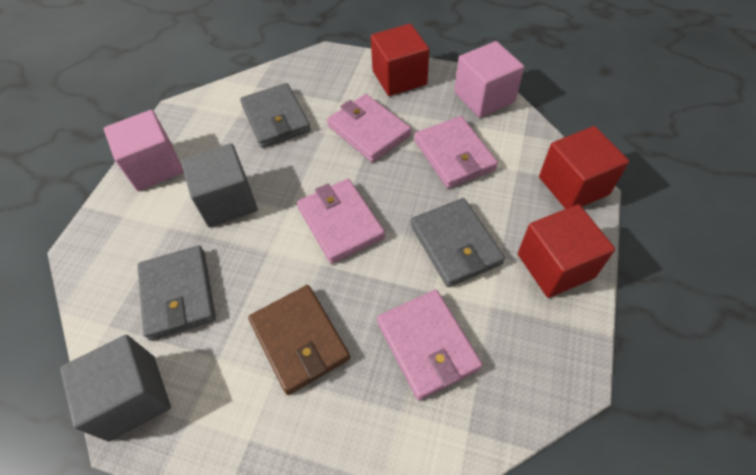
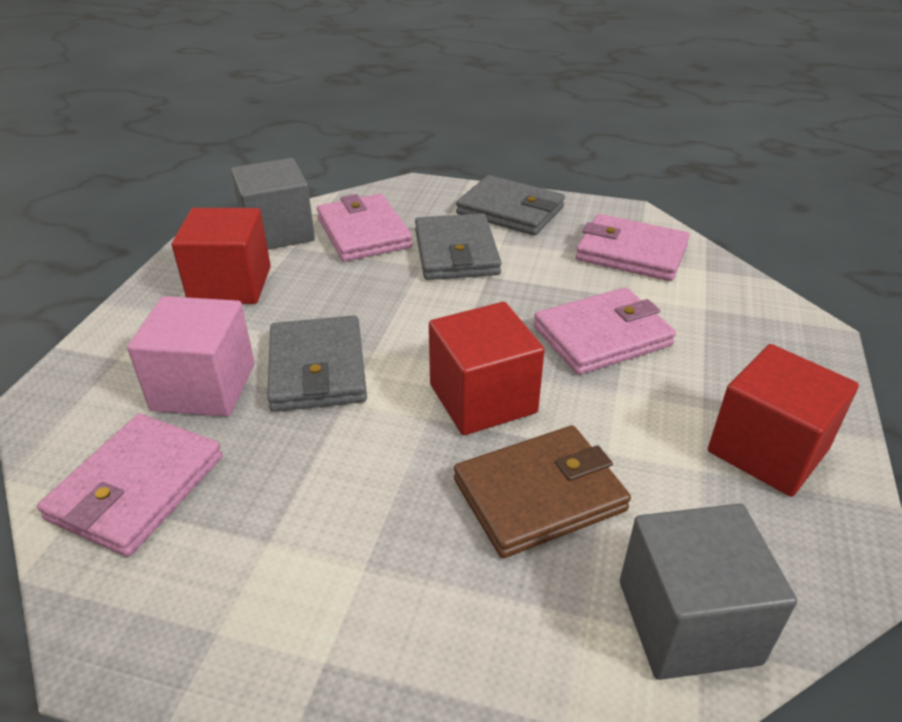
pink cube: [104,110,184,191] [455,41,524,118] = 2 -> [127,296,255,416] = 1

